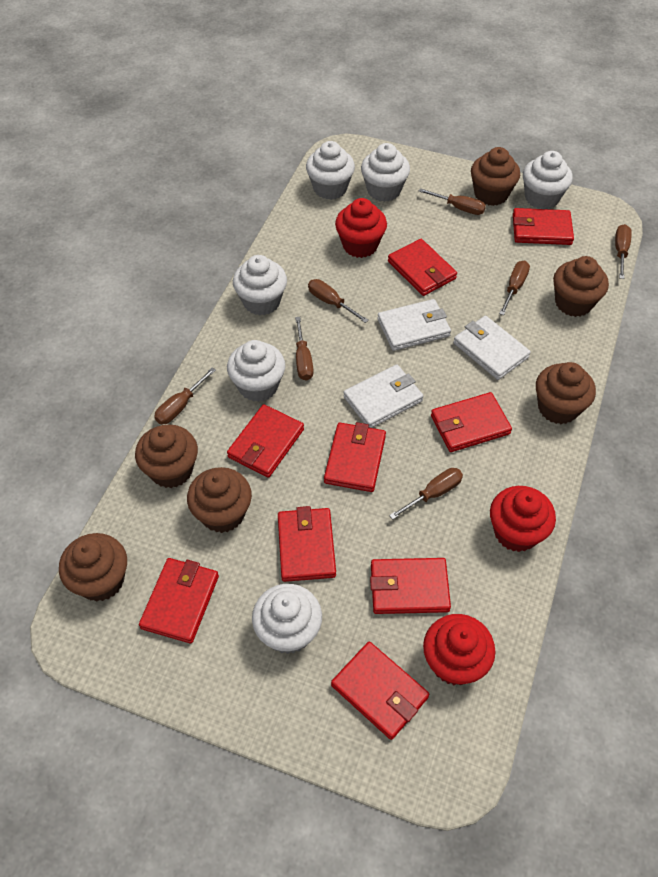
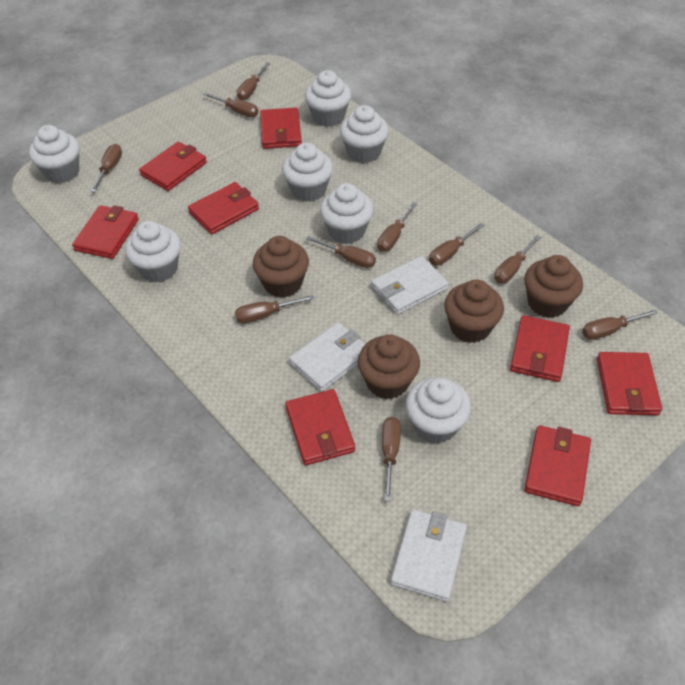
brown cupcake: [59,533,127,601] [135,425,198,488] [187,467,252,533] [471,147,520,206] [536,362,596,424] [553,256,609,317] = 6 -> [253,236,309,298] [358,334,420,399] [444,279,504,343] [524,255,583,318] = 4
brown screwdriver: [154,368,216,424] [295,317,313,381] [308,279,369,323] [389,468,463,520] [419,188,486,215] [499,261,530,315] [615,224,632,279] = 7 -> [90,144,122,192] [203,92,258,117] [235,295,314,323] [237,62,270,100] [306,236,376,268] [377,202,417,252] [382,417,401,501] [429,223,485,266] [494,235,541,283] [582,309,658,340] = 10
red cupcake: [335,198,387,258] [423,614,495,685] [490,486,556,552] = 3 -> none = 0
red wallet: [139,558,219,644] [227,404,304,478] [278,506,336,582] [324,422,386,492] [331,641,429,740] [370,558,451,614] [388,239,457,296] [431,392,512,452] [513,208,574,245] = 9 -> [72,205,139,259] [139,142,207,191] [188,182,259,234] [260,107,302,149] [285,389,355,465] [510,315,570,382] [524,425,591,506] [597,352,662,415] = 8
white cupcake: [227,340,285,402] [233,255,287,315] [252,584,322,654] [306,141,355,200] [361,143,410,202] [523,151,573,209] = 6 -> [29,125,80,183] [125,221,181,282] [282,143,333,202] [305,70,351,127] [320,183,373,244] [340,105,389,163] [406,377,471,444] = 7

